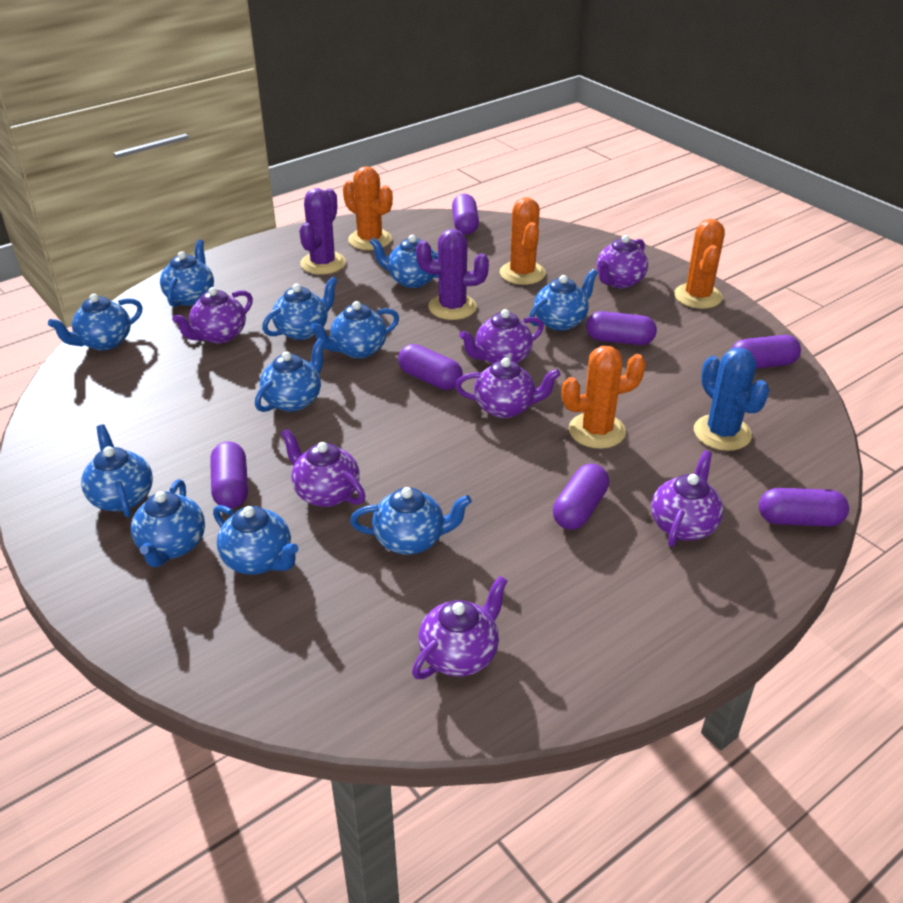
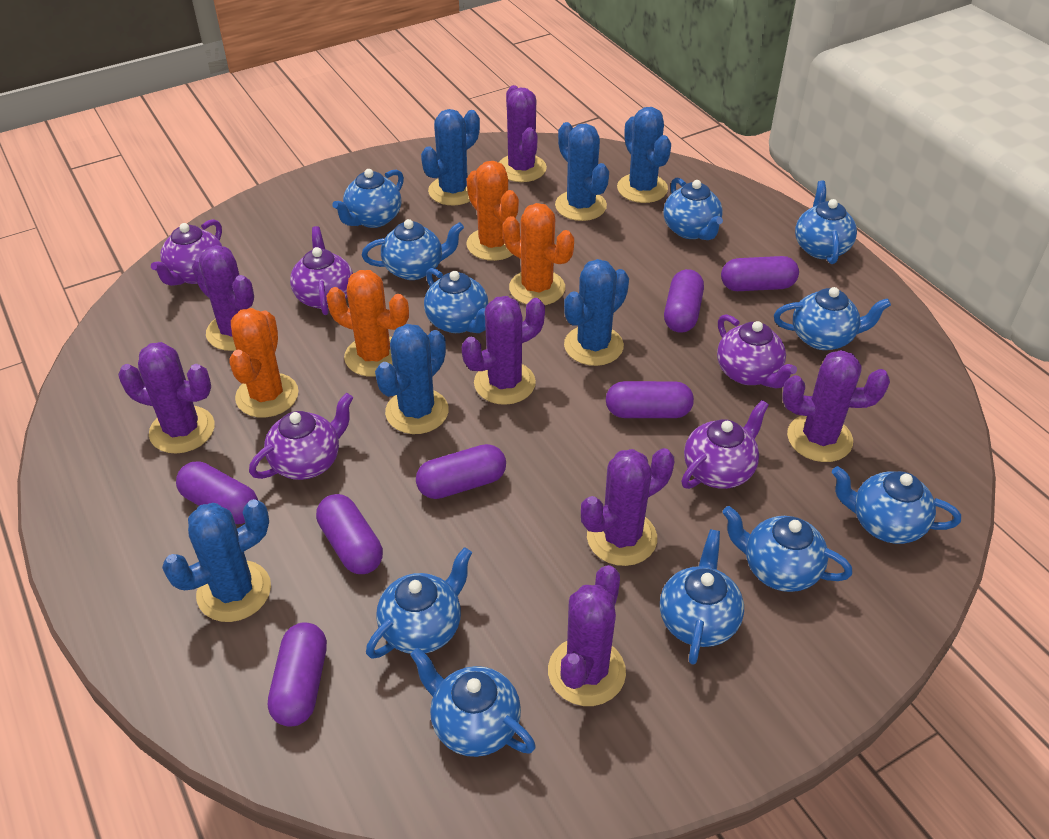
blue cactus: [694,348,769,451] = 1 -> [162,499,271,622] [375,324,449,434] [421,109,480,205] [555,122,609,221] [564,259,629,366] [617,107,671,203] = 6
purple cactus: [299,188,346,275] [416,229,489,320] = 2 -> [118,342,215,454] [192,245,254,351] [462,296,545,405] [499,85,547,182] [548,565,626,706] [581,448,674,566] [782,350,890,462] = 7
purple teapot: [172,287,253,344] [281,429,365,507] [412,576,508,679] [455,358,560,418] [459,309,544,364] [597,235,648,288] [651,450,723,547] = 7 -> [151,219,222,286] [249,393,353,480] [290,226,353,315] [681,400,769,489] [717,314,797,389] = 5

